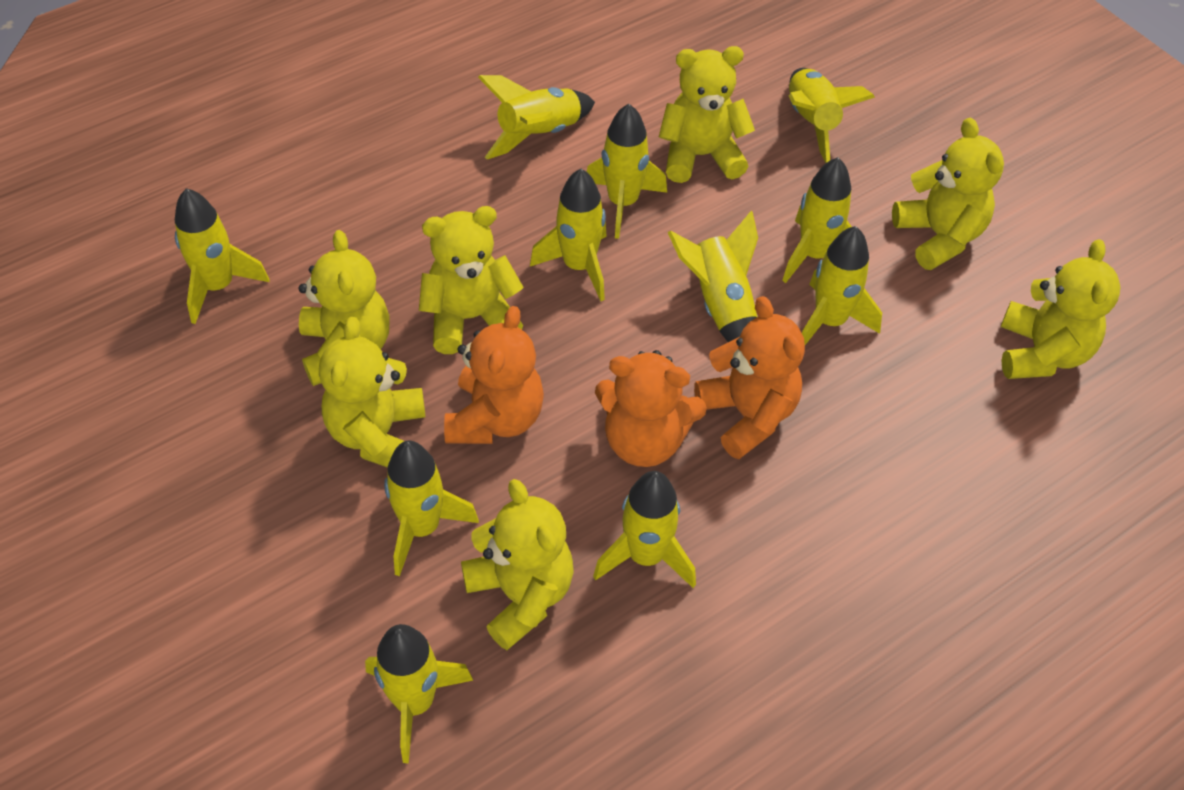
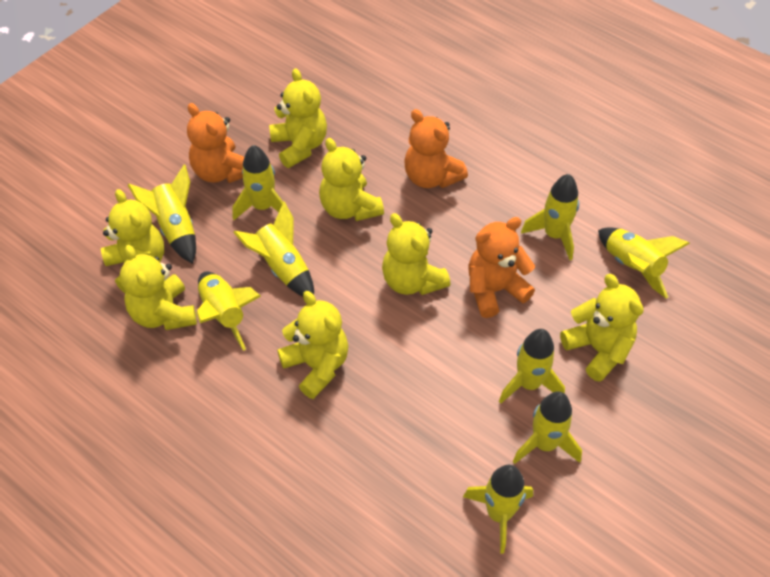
yellow rocket: [175,188,270,324] [365,624,473,763] [384,441,479,576] [478,75,595,159] [530,169,607,301] [587,104,667,239] [593,471,696,588] [668,210,758,342] [782,157,852,283] [789,68,875,163] [802,226,882,345] = 11 -> [128,165,196,264] [196,271,261,351] [233,145,283,220] [233,202,314,297] [463,465,533,553] [499,329,565,403] [513,391,582,464] [521,174,579,260] [598,227,690,299] = 9

